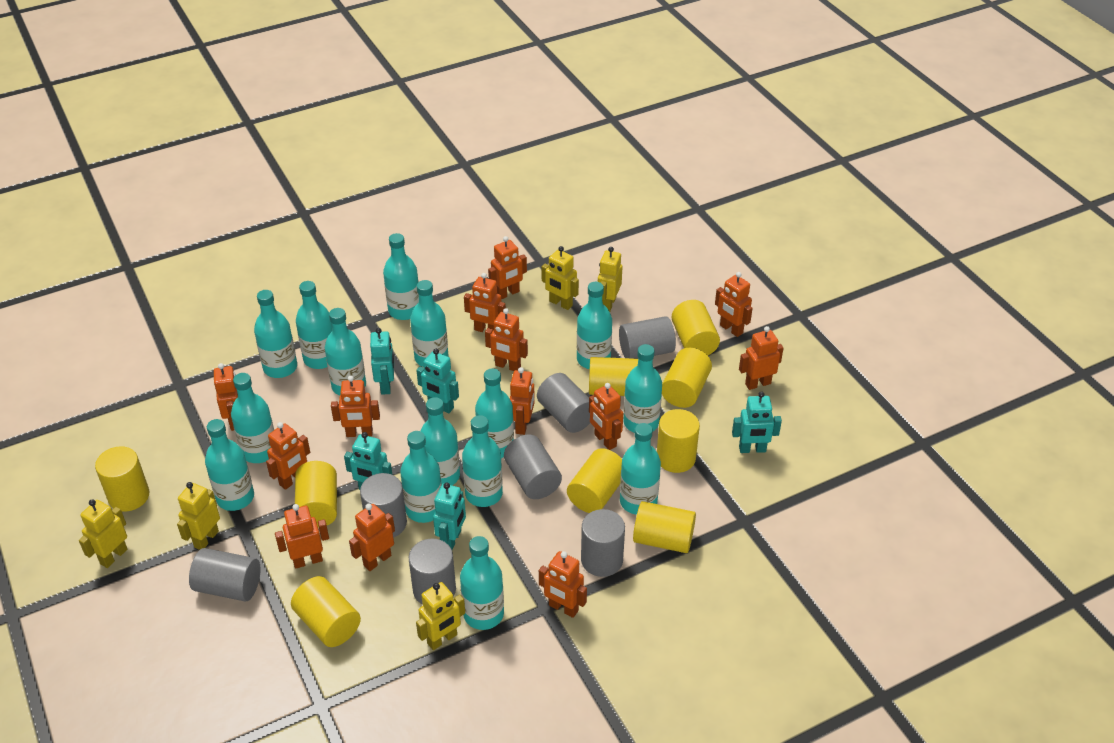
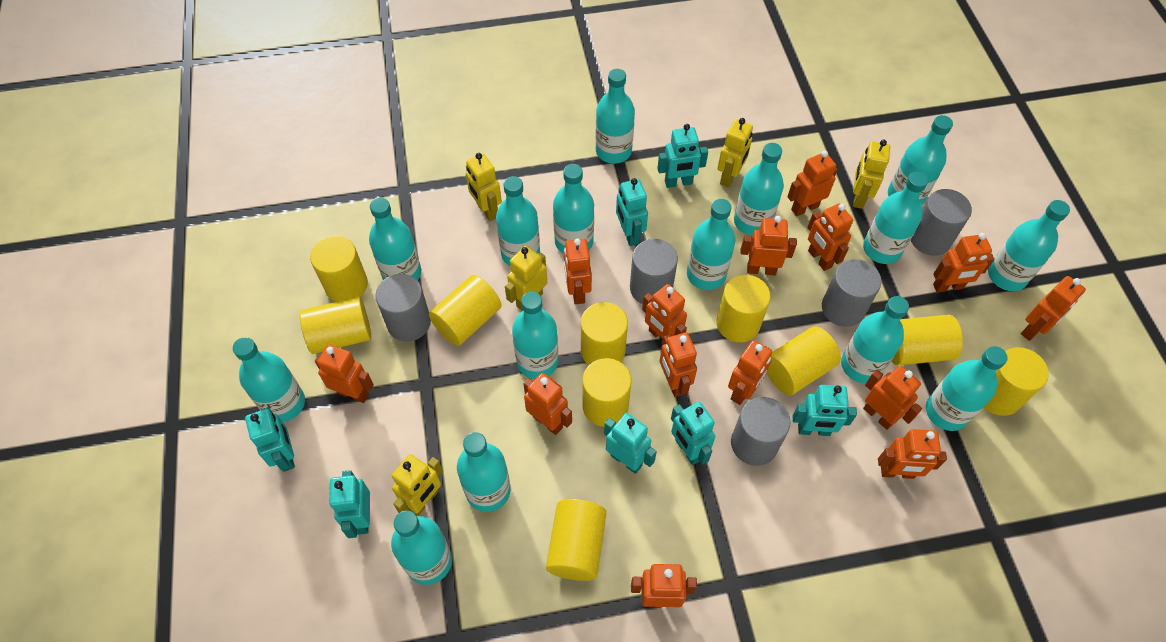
grey cylinder: [189,548,260,601] [360,473,407,538] [409,539,456,605] [504,435,562,499] [537,373,590,433] [581,509,625,577] [619,316,676,359] = 7 -> [375,274,431,342] [630,239,678,304] [731,397,791,466] [822,259,882,327] [911,189,972,256] = 5
orange robot: [214,363,238,431] [266,422,310,490] [275,504,329,569] [331,376,380,437] [349,503,395,571] [464,273,506,332] [485,308,528,371] [488,236,527,299] [510,367,535,435] [539,551,587,618] [589,383,623,450] [715,272,753,337] [739,326,784,390] = 13 -> [315,344,374,403] [523,373,572,435] [564,239,592,304] [631,564,697,607] [642,284,687,343] [660,332,697,397] [728,340,772,405] [741,216,797,275] [787,151,837,216] [807,204,853,271] [863,366,922,430] [878,429,947,479] [933,233,995,293] [1021,276,1086,341] = 14
turquoise robot: [344,432,392,490] [370,328,394,395] [416,349,459,413] [433,482,466,550] [732,392,782,453] = 5 -> [245,407,295,472] [329,470,370,538] [604,413,657,474] [616,178,648,246] [657,124,708,188] [671,402,715,465] [792,385,857,436] = 7
yellow cylinder: [95,446,149,512] [291,576,361,647] [295,461,337,528] [567,448,622,513] [589,357,638,396] [633,501,696,553] [657,409,700,473] [662,348,712,408] [671,300,720,356] = 9 -> [300,297,371,354] [310,236,368,302] [429,275,502,346] [546,499,607,581] [581,302,628,365] [582,358,632,427] [716,275,771,342] [767,326,841,395] [891,315,963,365] [984,347,1049,416] = 10

